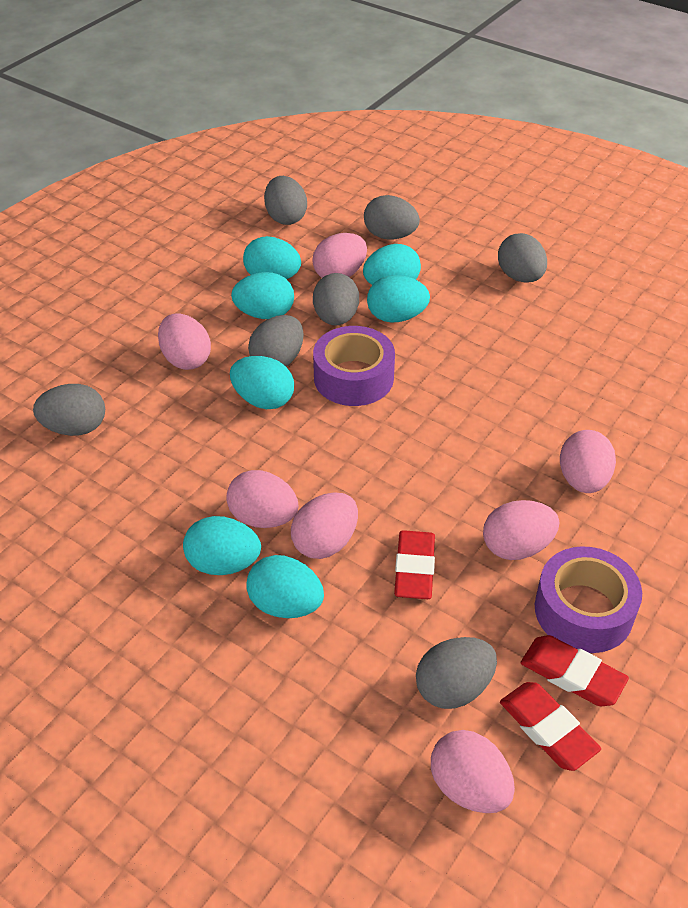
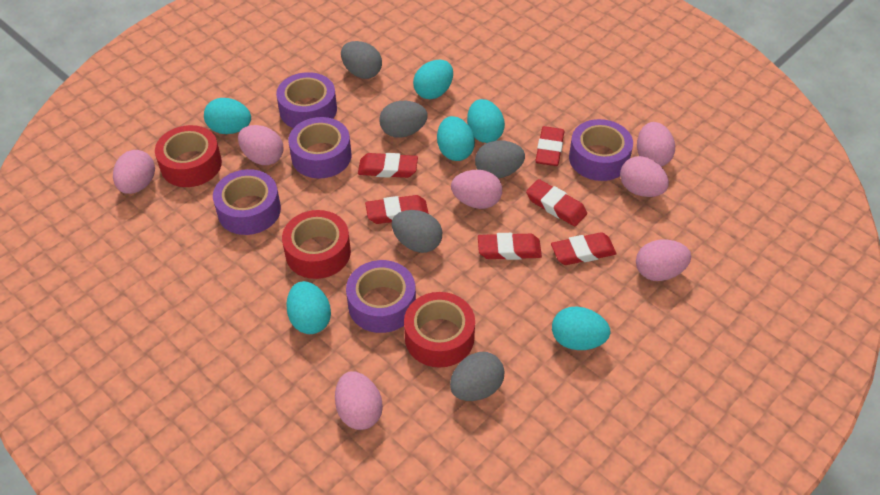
grey egg: [33,384,105,436] [248,315,304,366] [264,176,307,225] [313,273,359,326] [364,195,420,240] [416,637,497,709] [498,233,547,283] = 7 -> [341,41,382,79] [379,101,428,138] [392,210,442,253] [450,352,504,401] [475,140,525,179] = 5
purple tape: [313,326,395,406] [535,546,642,653] = 2 -> [213,169,281,235] [276,72,337,128] [288,117,351,178] [346,260,416,333] [569,119,633,181] = 5
red eraser: [394,530,435,599] [500,682,601,771] [521,635,629,706] = 3 -> [358,153,418,178] [365,195,429,224] [478,233,542,260] [526,179,587,226] [535,126,565,166] [551,232,617,265] = 6
red tape: none = 0 -> [155,125,222,187] [282,210,351,279] [404,292,475,368] = 3
turquoise egg: [183,516,261,575] [230,356,294,409] [231,272,294,319] [243,236,301,279] [246,555,324,618] [363,244,421,285] [367,275,430,323] = 7 -> [204,98,251,134] [286,281,331,334] [413,60,453,99] [437,116,475,161] [467,99,505,143] [552,306,610,350] = 6

